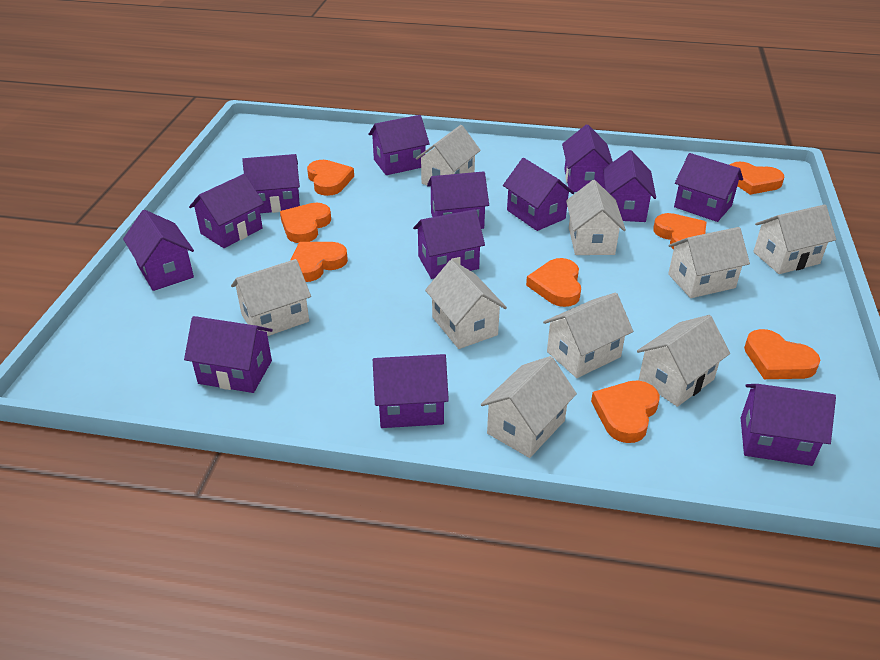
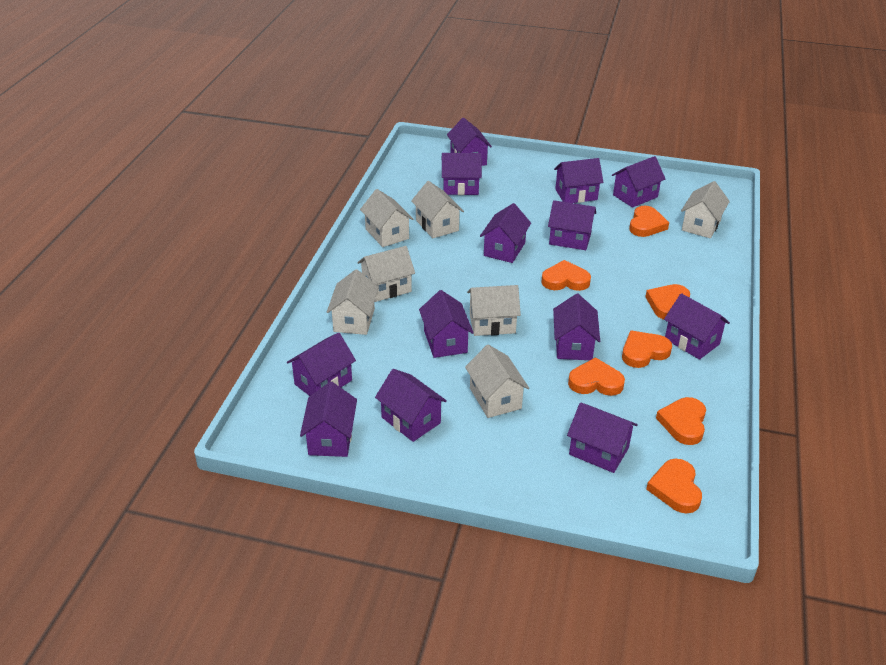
orange heart: [280,203,331,243] [290,242,348,282] [307,160,354,196] [526,258,581,307] [591,380,660,443] [653,213,706,250] [730,162,784,195] [744,329,820,379] = 8 -> [541,260,591,291] [568,357,625,396] [622,331,672,368] [629,206,669,237] [645,284,690,320] [646,459,702,513] [656,397,706,445] = 7
white house: [231,259,311,336] [416,125,481,187] [425,260,507,349] [481,356,577,458] [543,293,633,378] [566,180,626,255] [637,315,730,407] [668,227,750,298] [753,204,836,274] = 9 -> [327,269,379,335] [358,246,415,302] [360,189,413,247] [411,181,464,238] [465,345,529,418] [467,285,521,336] [681,181,730,238] = 7

